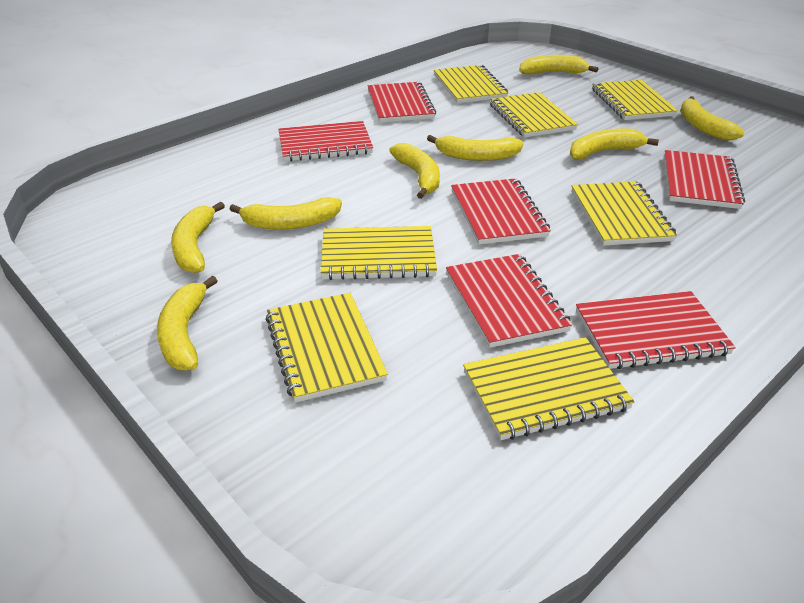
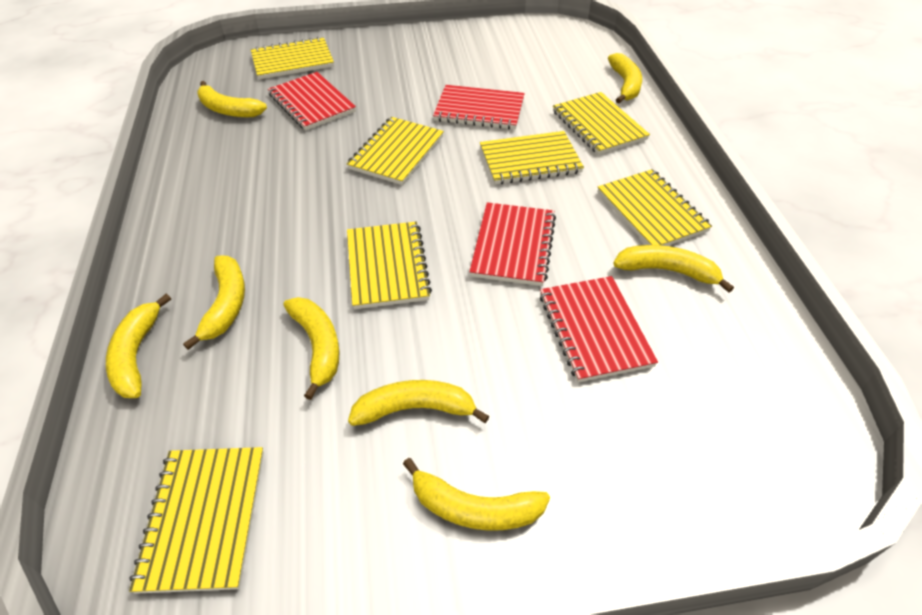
red notebook: [279,121,373,162] [367,82,436,123] [446,254,572,348] [451,178,551,245] [576,291,736,369] [664,150,745,209] = 6 -> [268,72,356,131] [433,85,525,129] [469,202,556,286] [540,276,658,383] = 4

